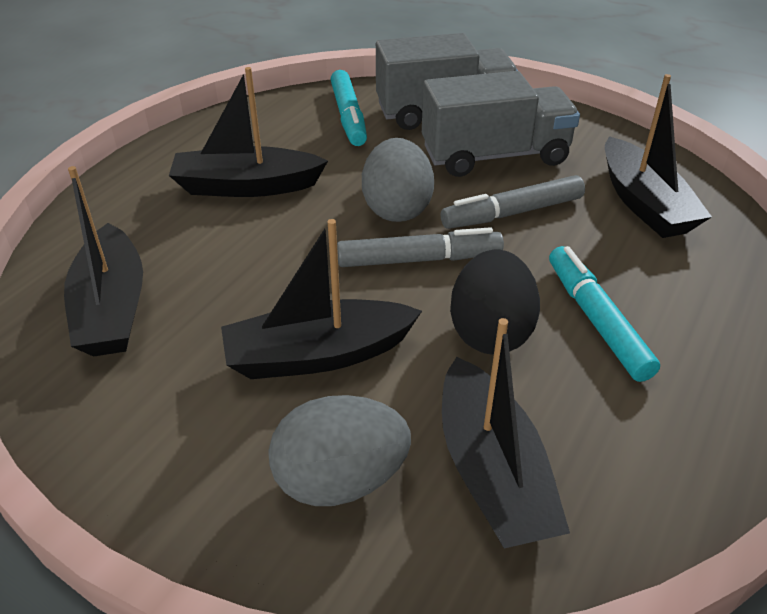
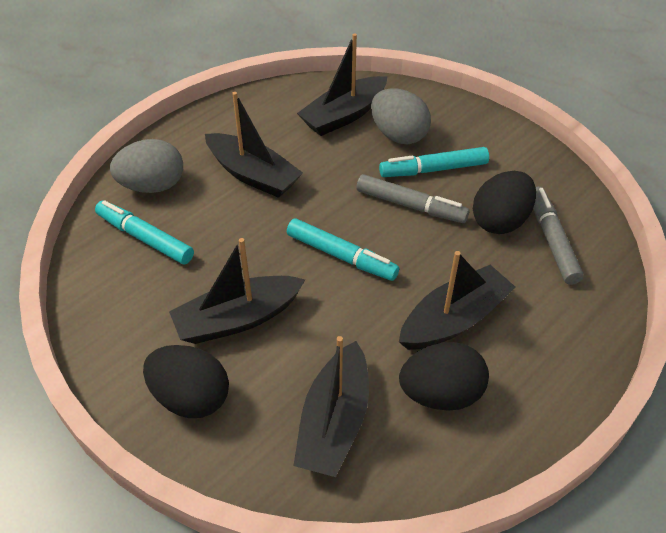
black egg: [450,250,540,355] = 1 -> [143,345,229,418] [399,342,489,411] [473,171,536,234] = 3
grey truck: [376,33,518,130] [422,71,580,177] = 2 -> none = 0
turquoise marker: [330,70,367,146] [549,246,660,382] = 2 -> [95,200,194,264] [287,218,399,281] [379,147,489,177] = 3

